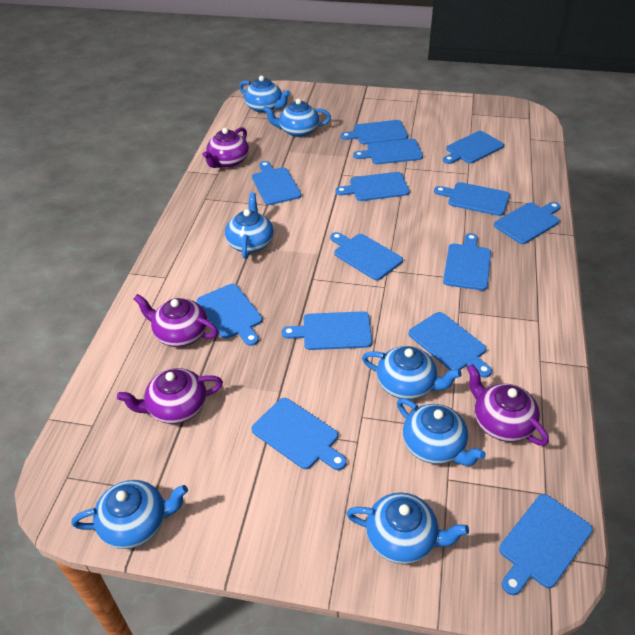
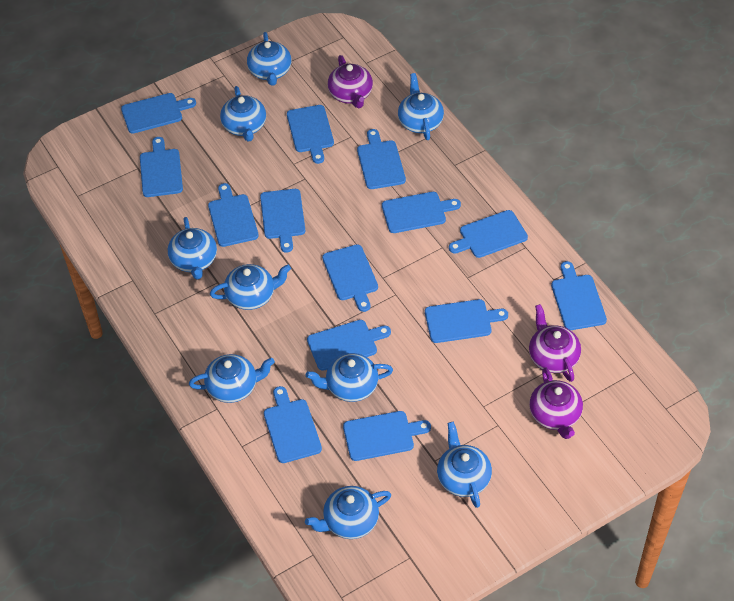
blue teapot: [71,480,188,549] [225,192,274,259] [239,76,290,113] [263,98,331,137] [346,492,469,564] [362,346,461,400] [397,398,486,466] = 7 -> [168,217,217,279] [189,354,275,403] [210,264,291,310] [220,86,266,142] [247,32,291,86] [305,486,391,539] [306,353,393,402] [398,73,444,140] [437,422,492,508] = 9
purple teapot: [117,368,223,424] [134,294,218,347] [202,127,249,168] [467,364,549,446] = 4 -> [328,55,373,108] [529,304,581,382] [529,367,583,439] = 3

